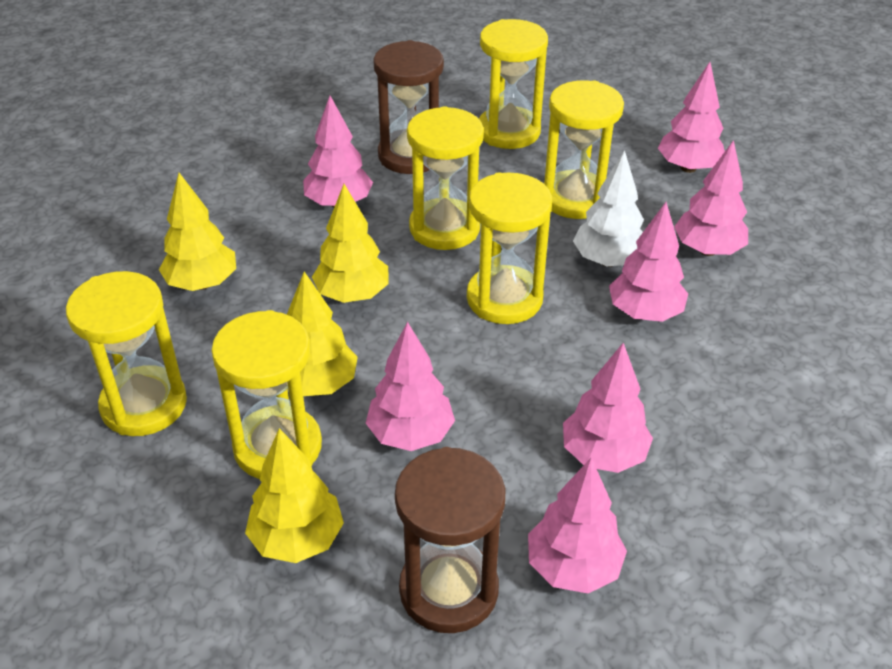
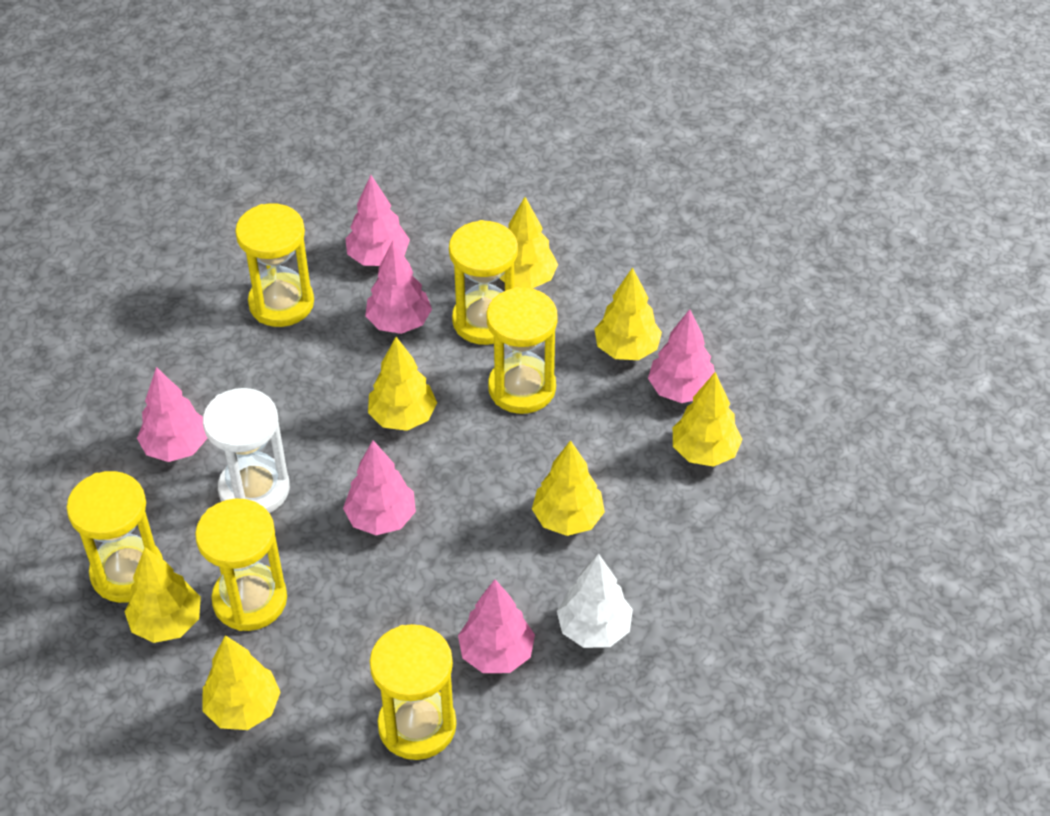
brown hourglass: [373,40,444,174] [395,447,505,633] = 2 -> none = 0
pink tree: [303,96,373,208] [366,322,455,451] [528,458,627,594] [563,343,653,473] [609,202,688,322] [658,62,725,173] [674,140,748,256] = 7 -> [137,367,208,462] [343,440,416,535] [345,175,410,266] [365,240,432,334] [458,579,535,673] [648,309,715,403] = 6
white hourglass: none = 0 -> [203,388,290,513] = 1
yellow tree: [159,173,236,291] [245,428,344,563] [287,271,358,396] [312,184,389,303] = 4 -> [124,547,201,643] [202,635,281,730] [368,337,437,431] [500,197,558,289] [532,440,605,536] [594,267,662,360] [673,372,743,467] = 7

